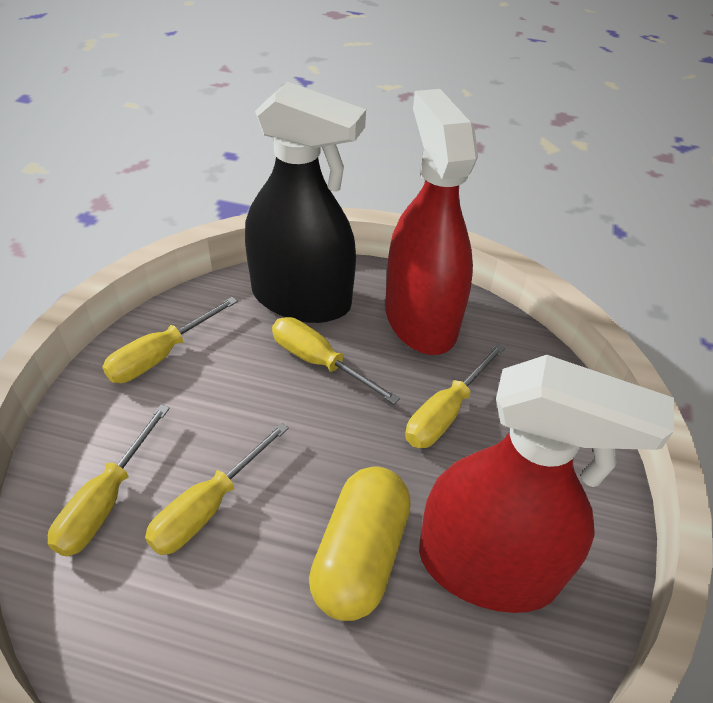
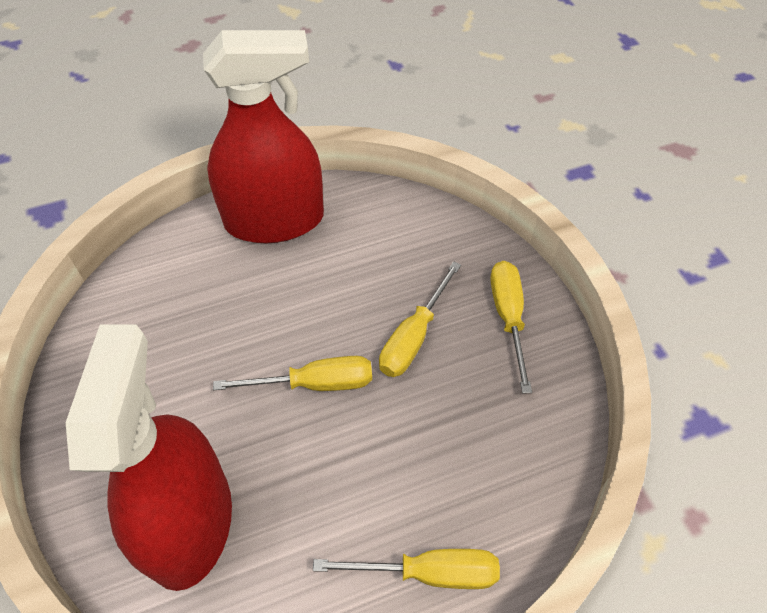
black spray bottle: [245,82,366,323] = 1 -> none = 0
yellow capsule: [309,466,411,621] = 1 -> none = 0
yellow screwdriver: [48,405,170,557] [102,297,238,383] [145,422,289,555] [272,317,400,405] [405,344,505,448] = 5 -> [213,356,372,391] [313,549,500,589] [379,261,461,377] [490,261,532,394] = 4

